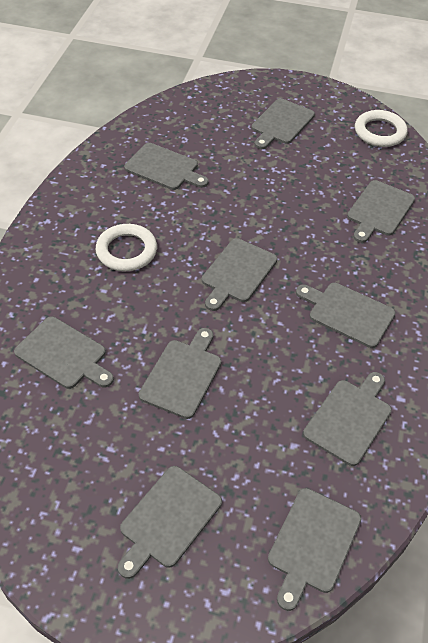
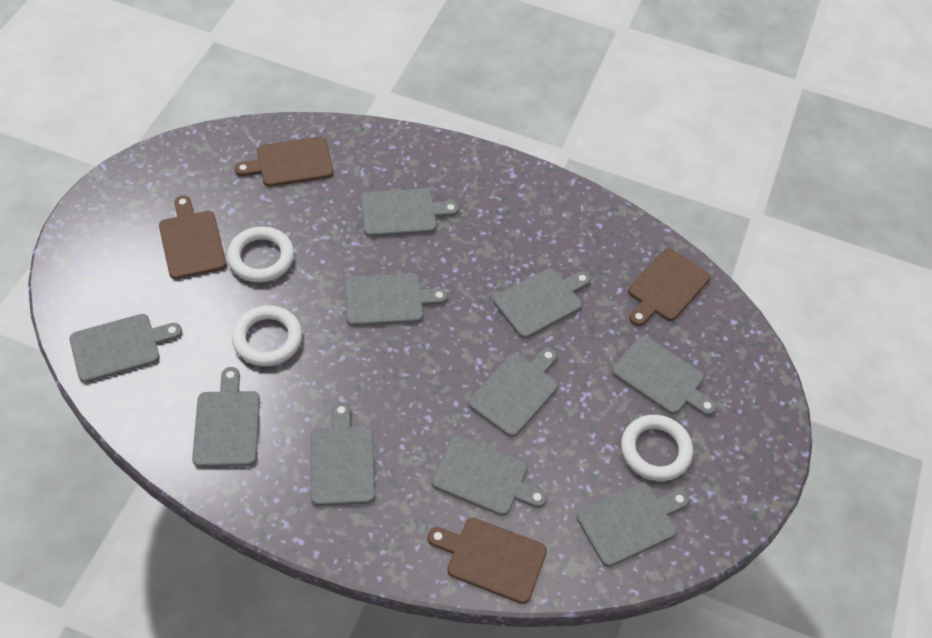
brown cutting board: none = 0 -> [159,195,227,279] [235,137,333,187] [428,518,547,604] [628,248,710,326] = 4
white ring: [96,224,157,271] [355,110,407,147] = 2 -> [227,227,294,282] [232,306,302,366] [621,415,693,481] = 3

